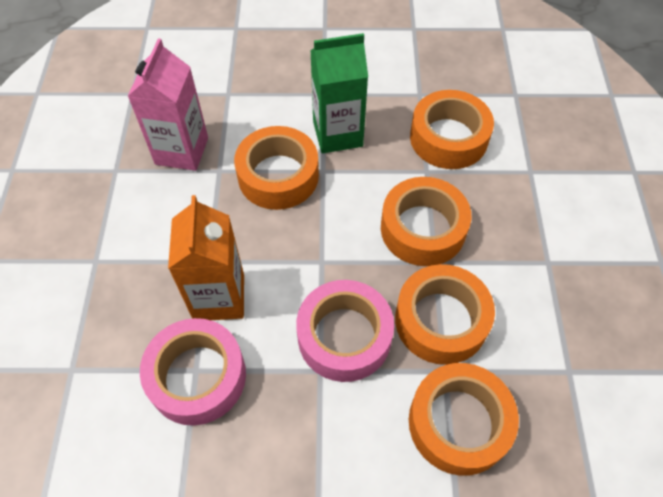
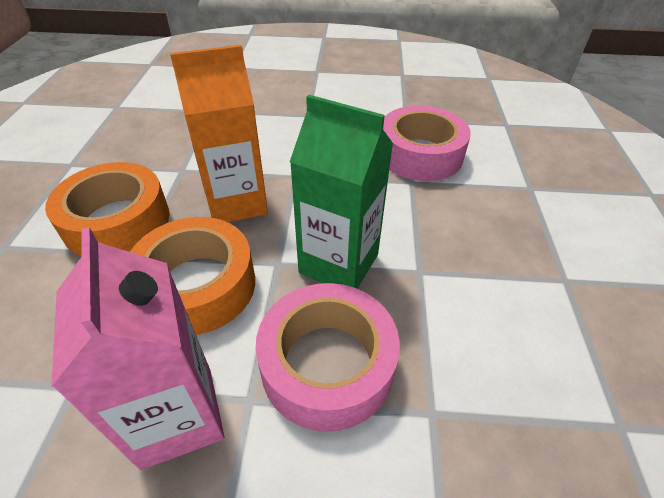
orange tape: [234,126,319,210] [381,177,471,266] [395,264,495,365] [409,363,519,476] [410,90,494,169] = 5 -> [45,162,169,256] [130,217,255,335] = 2

